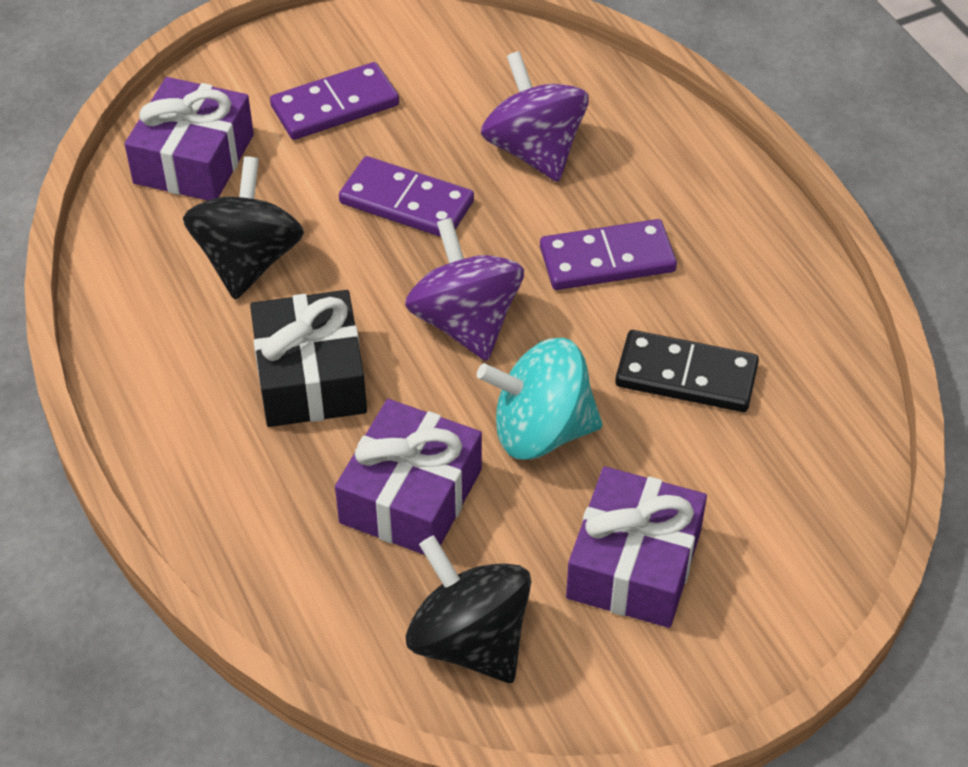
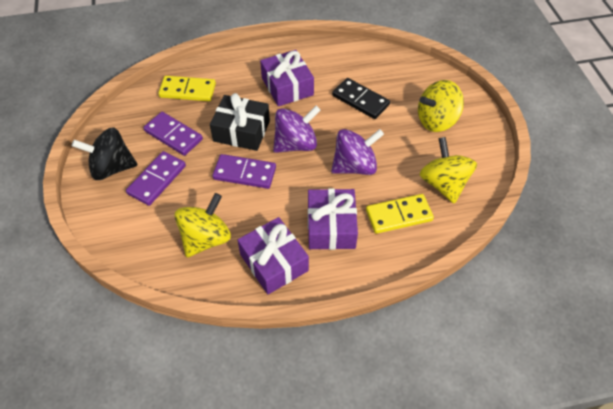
black spinning top: [183,156,304,300] [406,535,531,683] = 2 -> [72,127,137,180] = 1
turquoise spinning top: [477,338,603,460] = 1 -> none = 0
yellow domino: none = 0 -> [158,76,216,101] [366,194,434,234] = 2
yellow spinning top: none = 0 -> [174,193,231,257] [418,80,464,132] [419,137,477,204] = 3

